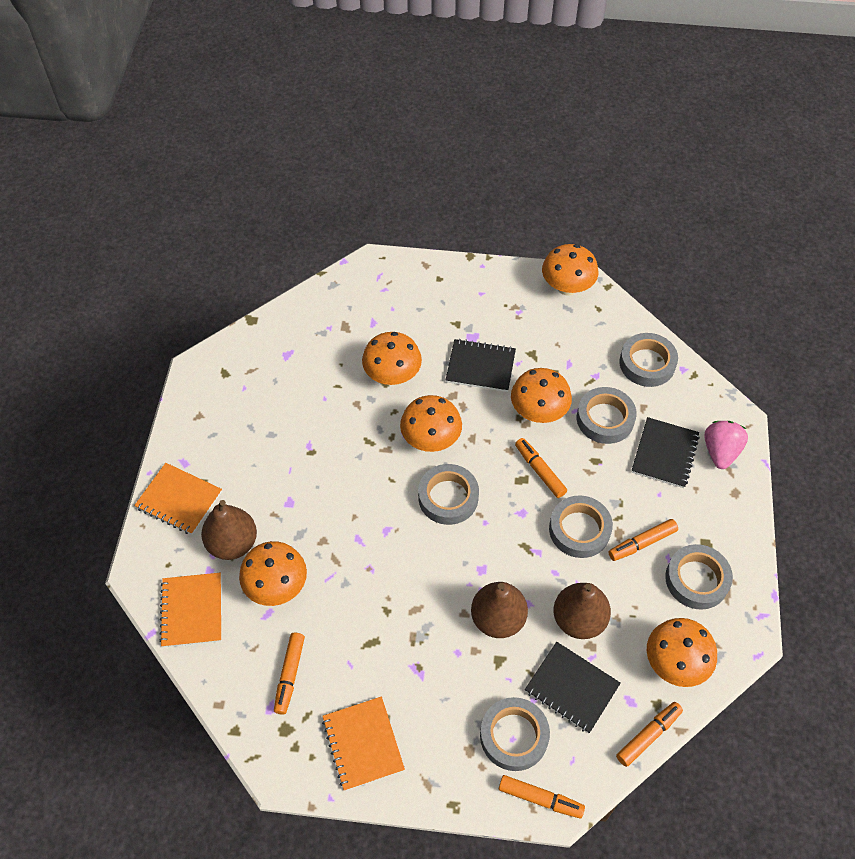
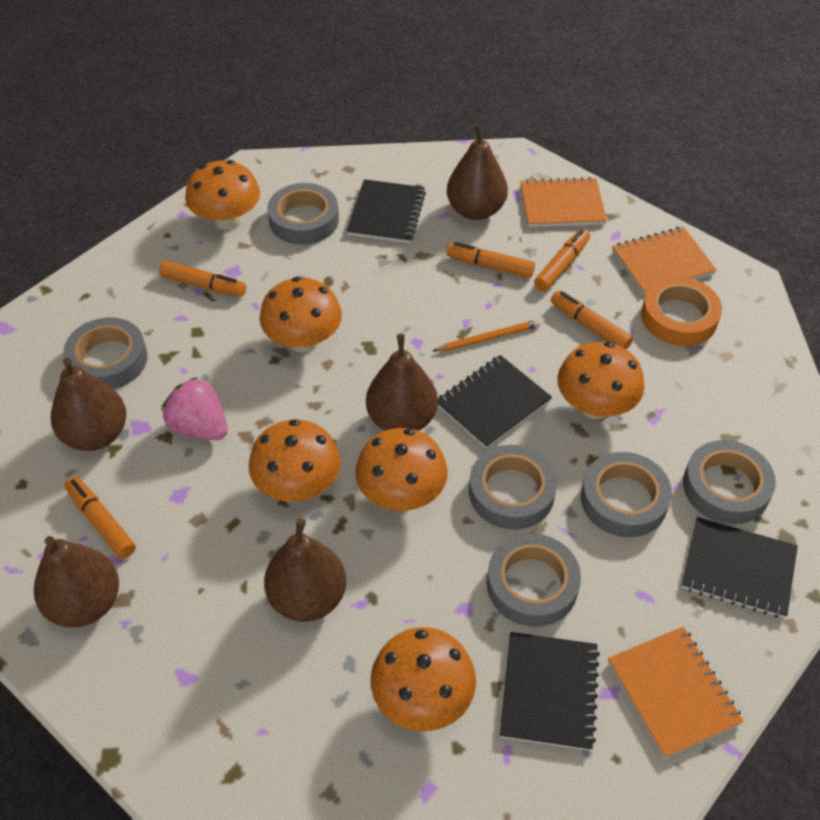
black notebook: [446,339,516,392] [525,642,621,733] [631,417,700,488] = 3 -> [347,179,426,243] [438,355,552,449] [500,632,600,751] [682,517,798,618] = 4
brown pear: [201,500,257,560] [471,582,528,638] [553,583,611,639] = 3 -> [34,536,119,628] [51,358,126,451] [264,519,346,622] [366,334,438,431] [447,123,508,220] = 5
orange pencil: none = 0 -> [433,320,540,352] = 1
orange tape: none = 0 -> [641,277,722,346] = 1

